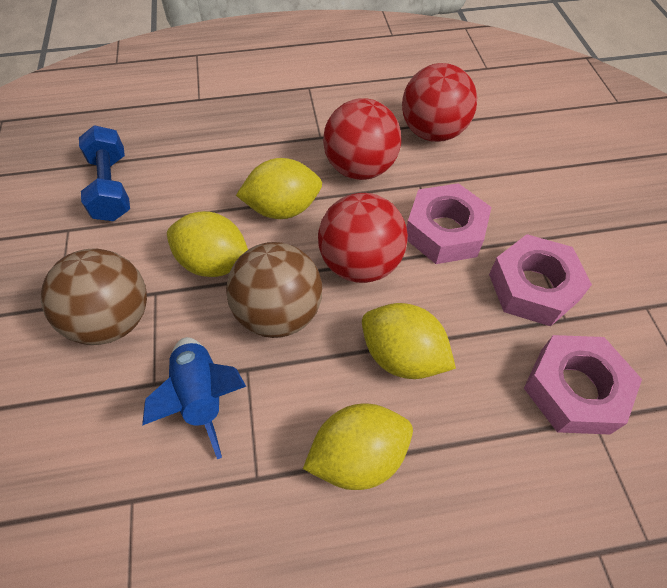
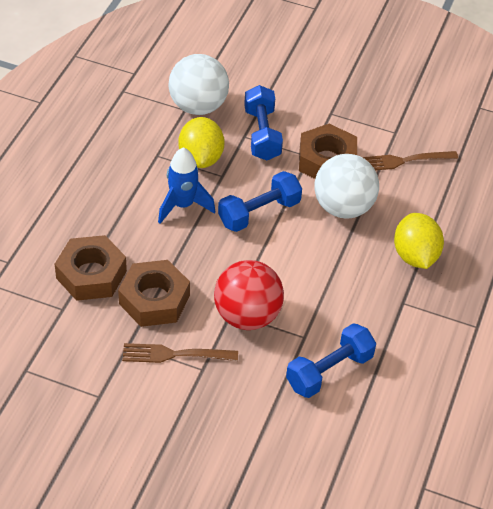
blue dumbbell: [79,125,130,221] = 1 -> [218,171,302,232] [244,85,283,160] [286,323,376,398] = 3
brown ball: [41,249,147,345] [226,242,322,338] = 2 -> none = 0
brown fork: none = 0 -> [122,343,238,363] [362,151,458,170] = 2
brown nut: none = 0 -> [55,235,127,301] [118,260,190,327] [299,124,357,179] = 3
pink nut: [407,183,491,264] [489,234,592,326] [524,335,642,435] = 3 -> none = 0
red ball: [318,193,408,283] [323,98,401,180] [402,63,477,142] = 3 -> [214,260,284,330] = 1
white ball: none = 0 -> [168,54,229,115] [314,154,379,219] = 2
yellow lemon: [167,211,248,277] [236,158,322,219] [303,404,413,490] [362,303,456,379] = 4 -> [178,117,225,168] [394,213,444,269] = 2

